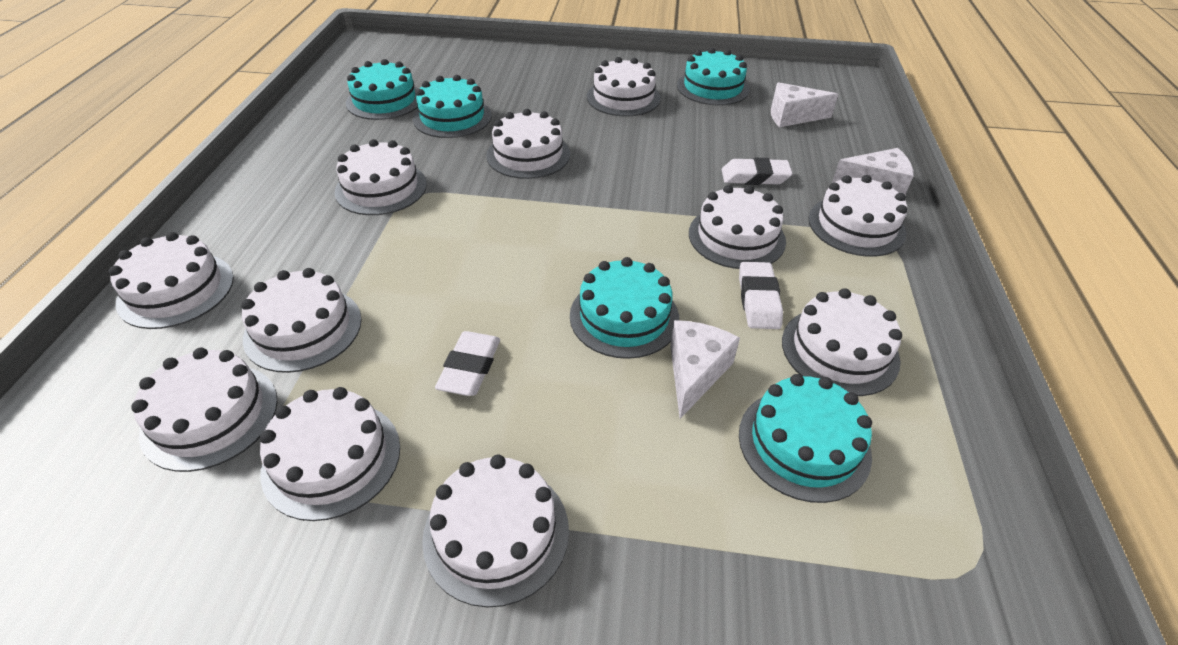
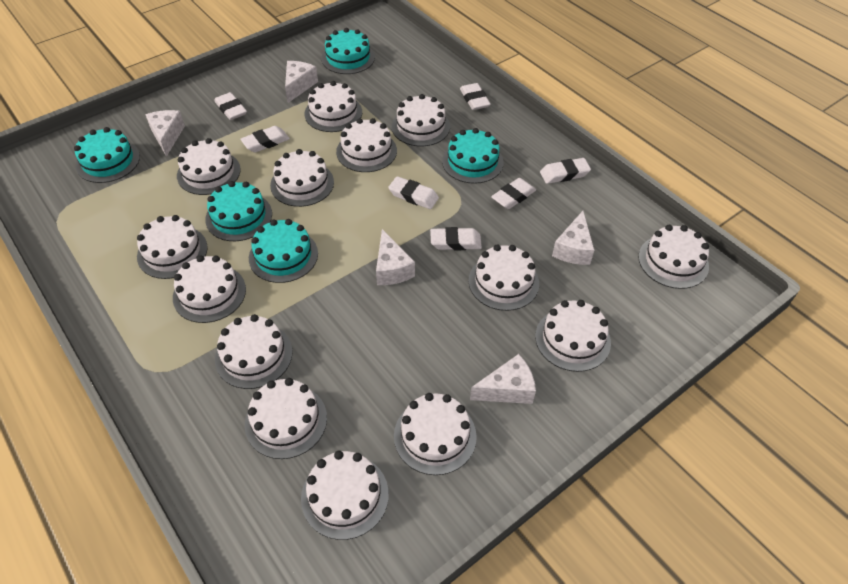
white cake: [109,232,234,329] [131,348,278,472] [241,268,362,373] [260,387,400,521] [335,139,427,215] [422,454,569,608] [486,109,570,179] [587,57,661,116] [689,185,786,269] [782,288,902,396] [808,175,907,257] = 11 -> [137,215,208,279] [173,255,246,323] [177,138,241,195] [215,314,293,389] [245,378,327,459] [270,149,334,207] [301,451,389,540] [305,81,362,132] [336,118,397,172] [392,94,450,146] [394,393,477,475] [469,245,539,311] [535,300,611,372] [638,225,709,289] = 14
white cheese: [670,320,740,419] [771,82,839,127] [832,148,914,194] = 3 -> [145,110,185,157] [285,61,318,103] [376,229,415,285] [470,354,536,404] [552,211,594,265] = 5
white eraser: [435,331,500,396] [722,158,793,185] [739,262,783,329] = 3 -> [214,92,247,120] [240,126,290,153] [388,176,439,209] [430,227,482,250] [460,83,491,110] [491,178,536,209] [540,158,591,184] = 7

